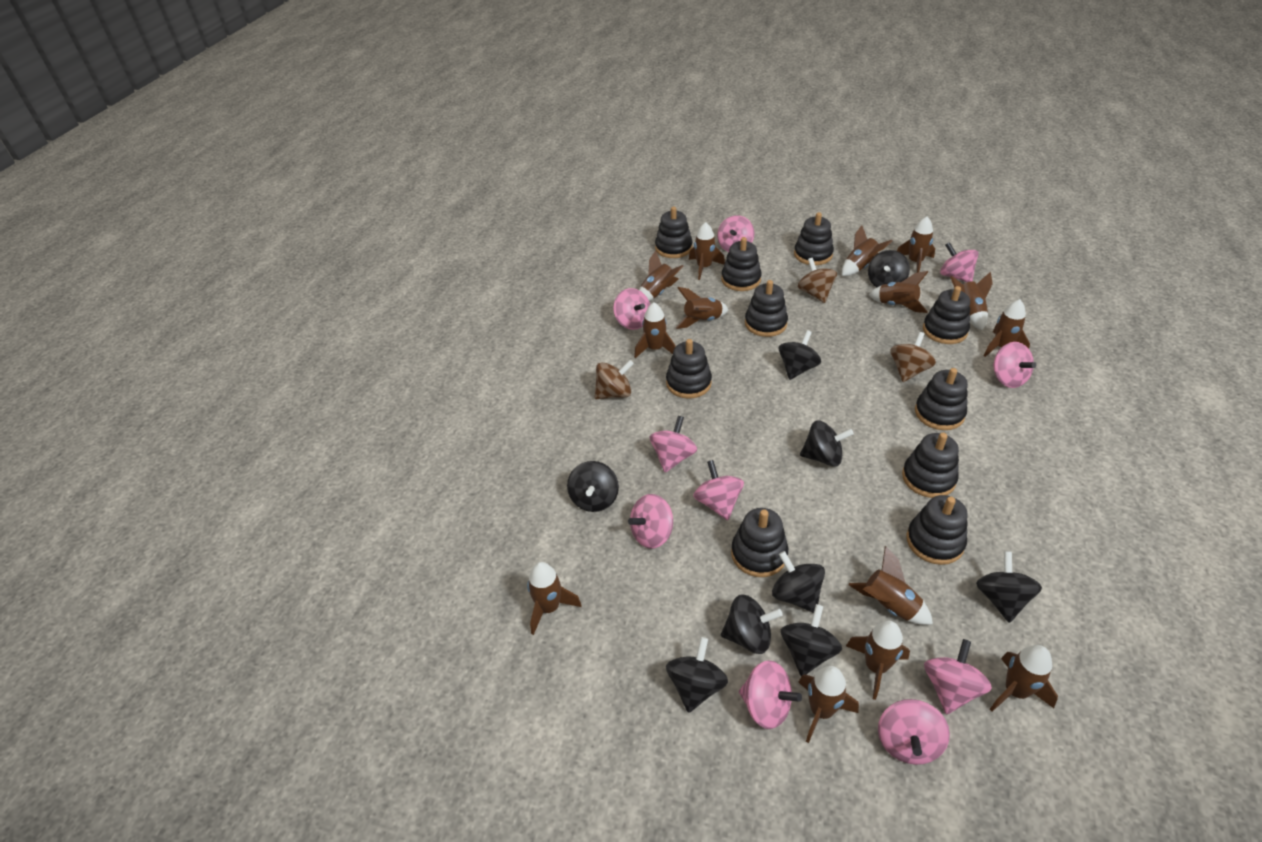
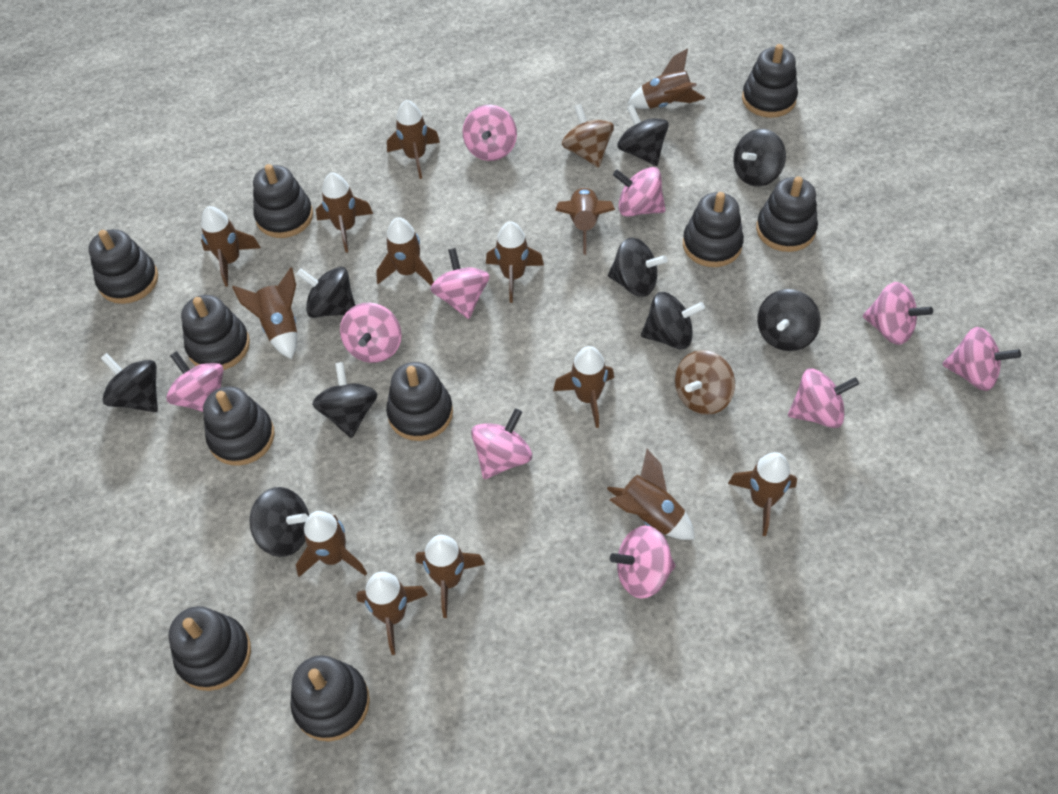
brown spinning top: [594,360,634,399] [798,258,837,303] [890,332,936,382] = 3 -> [562,104,614,168] [675,350,735,415] = 2

